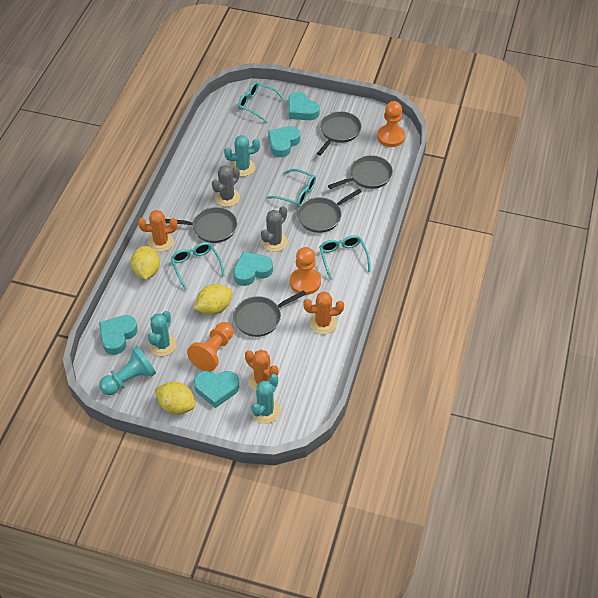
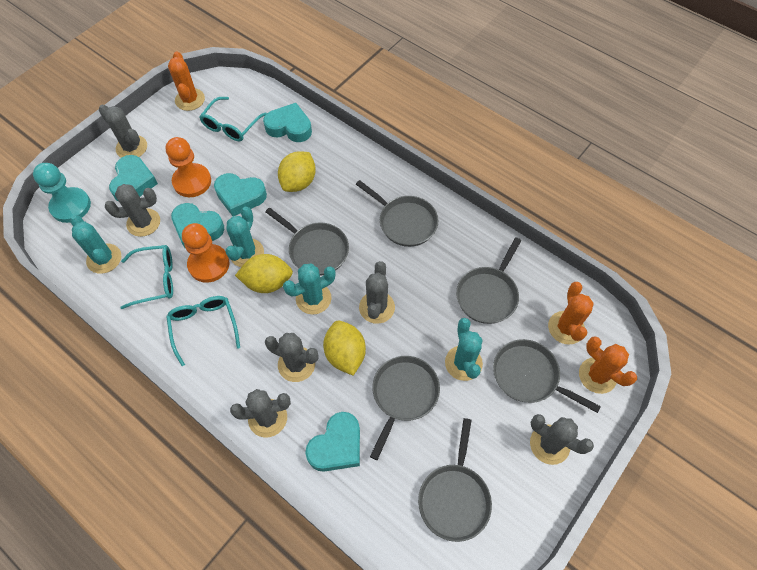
grey cactus: [212,165,240,207] [261,206,288,252] = 2 -> [99,104,147,158] [105,184,160,237] [230,389,291,437] [265,333,319,382] [359,261,395,324] [530,414,594,465] = 6
grey pan: [165,207,237,243] [233,290,306,337] [297,189,362,233] [317,111,361,155] [328,155,393,189] = 5 -> [265,207,349,276] [356,180,438,247] [370,356,440,460] [418,418,492,542] [456,237,521,324] [493,339,601,413] = 6
orange pawn: [187,322,234,371] [290,247,321,295] [377,101,405,147] = 3 -> [166,137,211,197] [182,223,230,283] = 2
turquoise cactus: [148,311,177,356] [224,135,260,176] [251,374,280,424] = 3 -> [70,215,121,274] [225,207,264,267] [283,263,336,315] [445,318,483,381] = 4
turquoise glasses: [171,242,225,290] [238,82,285,123] [267,169,316,207] [319,235,371,280] = 4 -> [121,245,173,309] [166,296,240,366] [199,97,267,141] = 3

